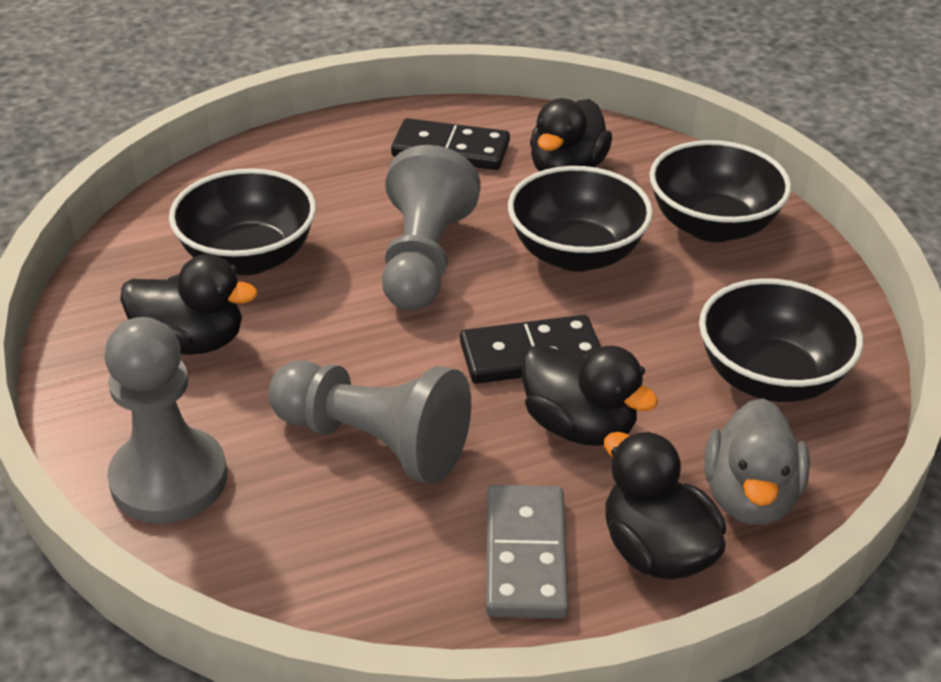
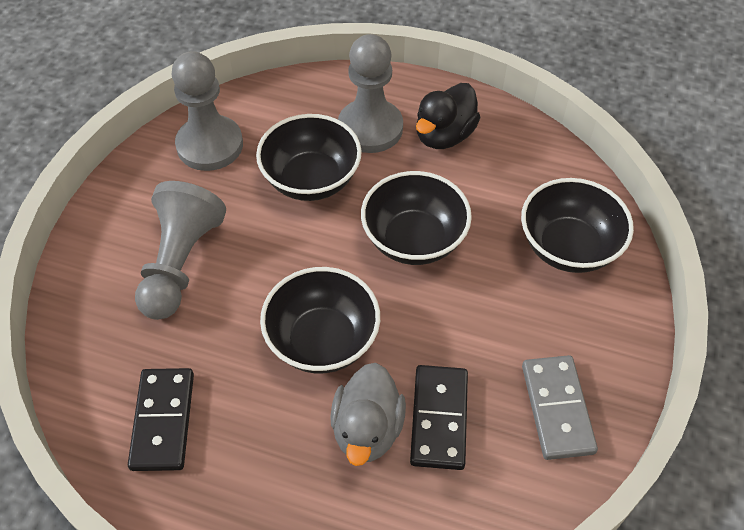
black duck: [120,254,258,355] [522,344,658,446] [530,98,612,171] [604,432,726,580] = 4 -> [416,83,481,149] = 1

